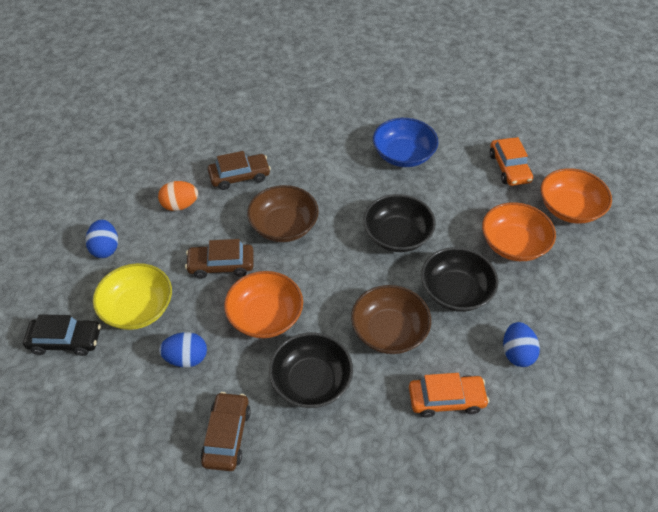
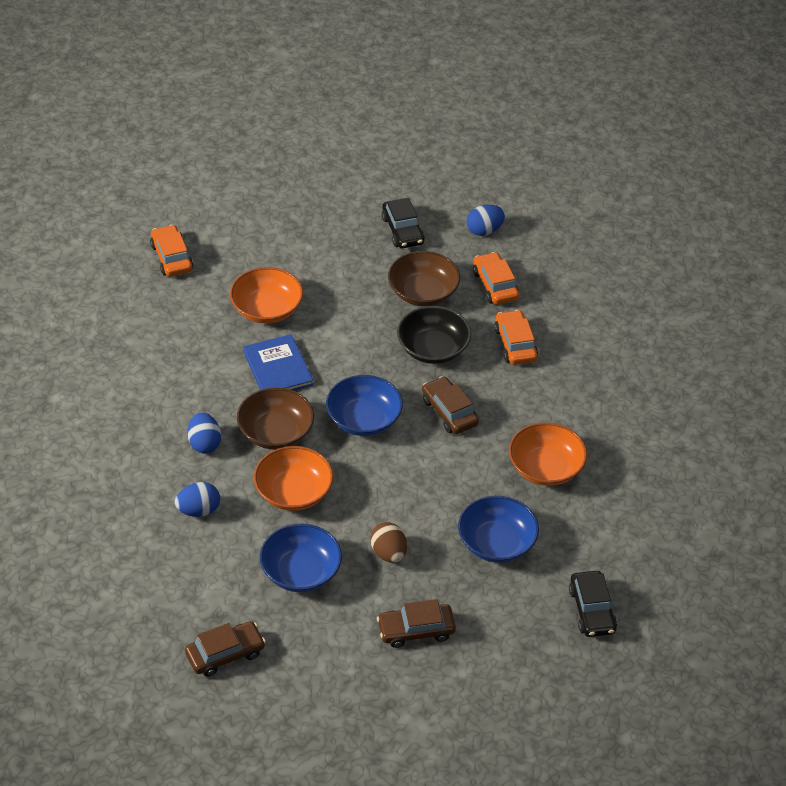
black bowl: [269,333,353,408] [363,194,436,252] [421,247,498,312] = 3 -> [397,306,471,364] = 1
black car: [23,314,101,356] = 1 -> [382,198,425,248] [569,571,617,637] = 2
blue book: none = 0 -> [243,334,313,391] = 1
blue bowl: [373,118,438,167] = 1 -> [260,523,342,592] [326,375,403,436] [458,496,539,563] = 3
brown egg: none = 0 -> [370,522,407,563] = 1
orange car: [409,373,489,418] [490,137,533,186] = 2 -> [150,225,193,277] [473,252,519,305] [494,310,538,365] = 3
orange egg: [158,181,198,211] = 1 -> none = 0
yellow bowl: [93,263,172,330] = 1 -> none = 0

